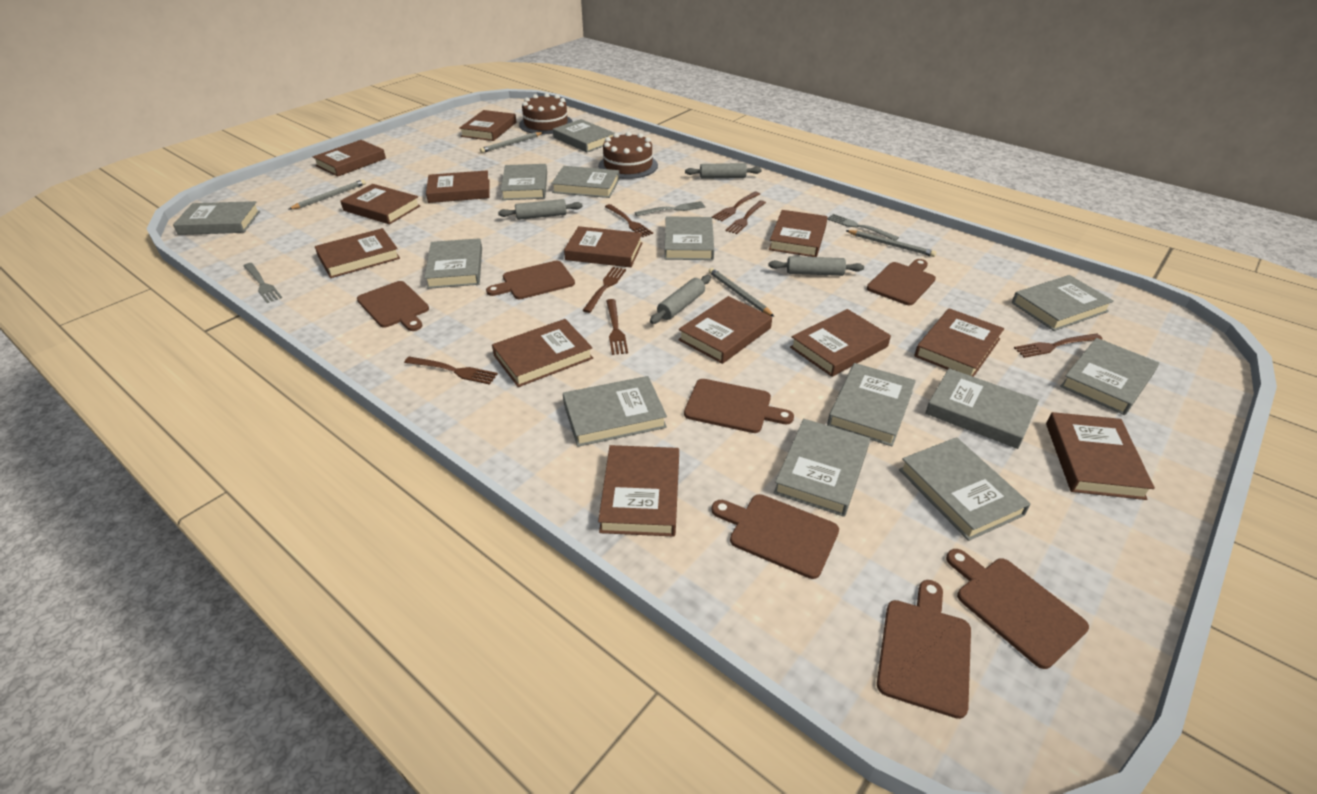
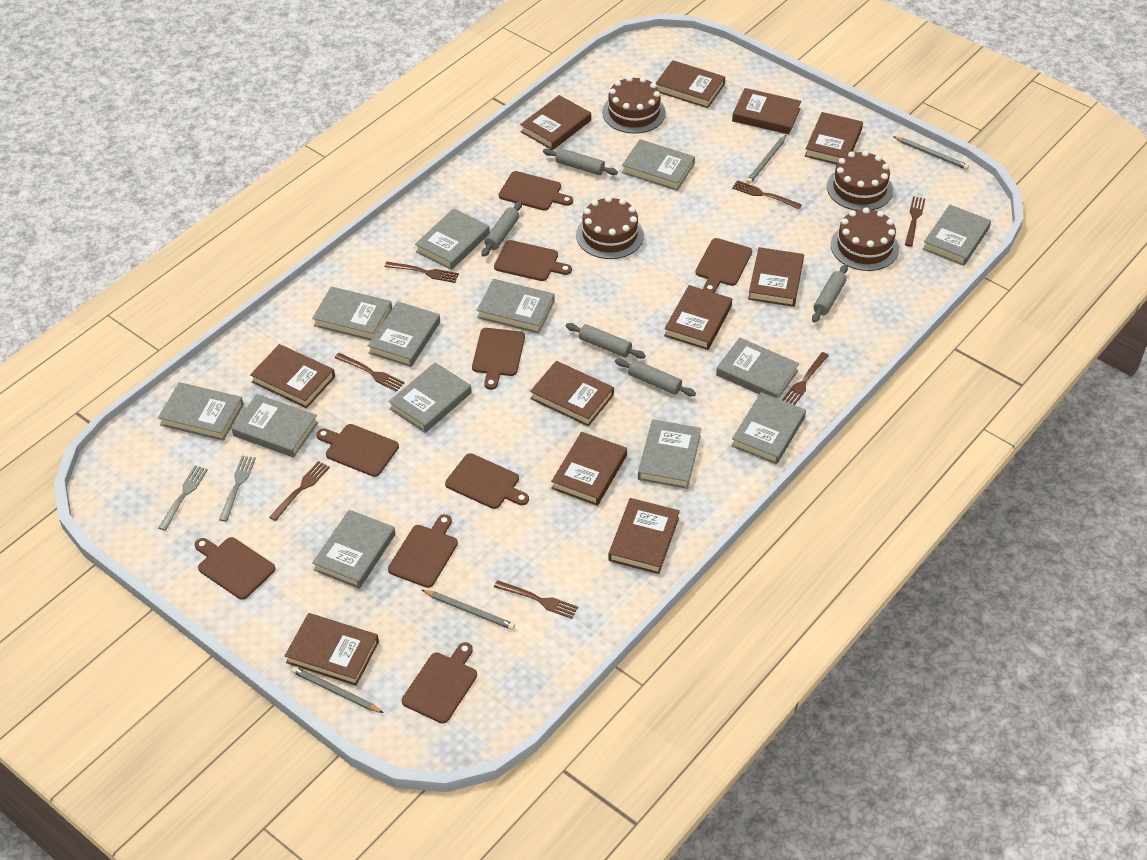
brown book: [313,140,386,177] [315,228,400,278] [340,184,420,224] [426,170,490,203] [459,110,516,141] [492,319,593,387] [564,226,642,267] [598,445,679,537] [678,296,772,364] [769,210,828,257] [790,309,891,377] [914,308,1004,377] [1046,412,1155,500] = 13 -> [250,344,335,408] [285,613,379,686] [520,95,591,150] [530,361,614,426] [551,432,627,506] [608,498,680,574] [656,60,725,108] [664,285,732,350] [732,88,801,134] [748,247,804,307] [805,112,863,164] = 11
brown cake: [519,93,573,134] [598,132,658,179] = 2 -> [576,196,644,259] [602,76,666,134] [827,150,893,211] [831,207,899,271] = 4
brown cutting board: [357,281,429,331] [486,261,575,299] [684,379,794,433] [711,494,839,579] [867,259,936,305] [877,580,971,719] [946,549,1089,669] = 7 -> [195,537,275,600] [316,424,399,477] [388,514,458,588] [402,642,477,724] [445,453,529,509] [472,328,525,390] [494,240,572,281] [499,171,573,211] [695,238,752,293] = 9
grey fork: [244,263,282,303] [635,201,706,216] [827,214,899,241] = 3 -> [158,466,208,531] [219,456,256,522] = 2
grey rolling pin: [498,199,583,220] [650,275,711,324] [685,163,762,179] [769,256,864,276] = 4 -> [482,201,522,257] [543,148,618,175] [566,323,646,359] [615,358,696,396] [812,265,848,323] = 5

